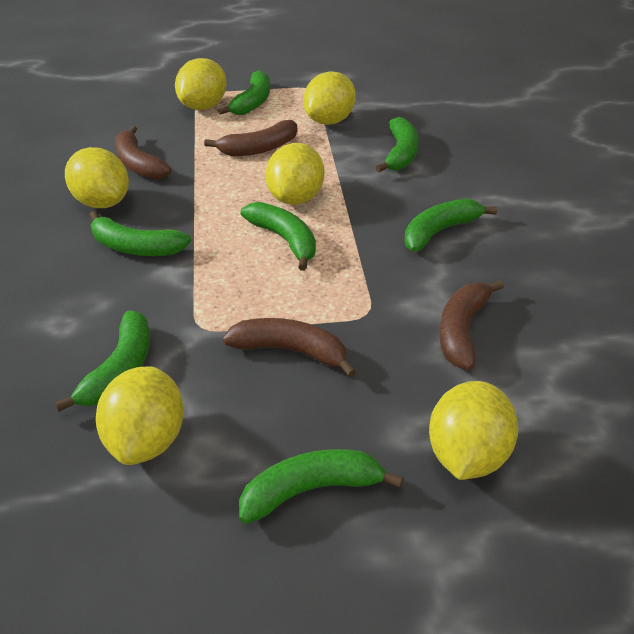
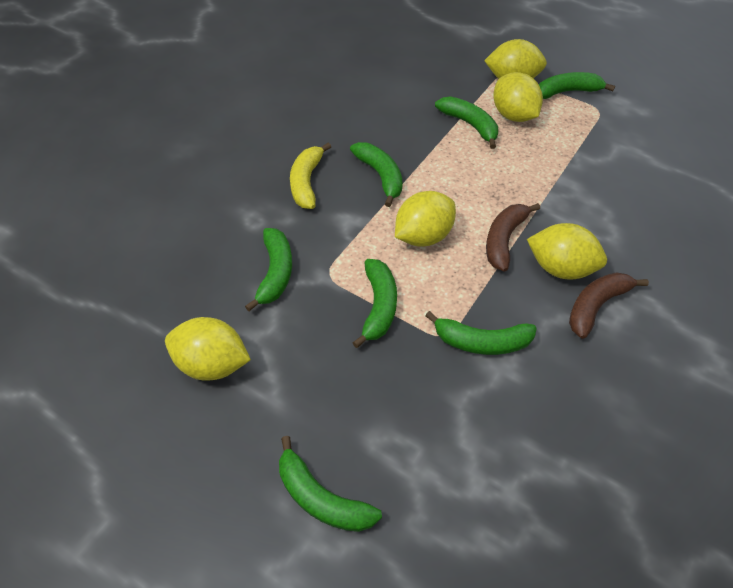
brown banana: [115,126,171,179] [204,120,297,156] [223,318,356,377] [439,280,504,370] = 4 -> [486,203,540,272] [569,272,649,339] = 2
yellow banana: none = 0 -> [290,143,331,209] = 1
yellow lemon: [65,147,129,208] [96,366,184,465] [175,58,227,110] [266,143,324,205] [303,72,356,125] [429,381,518,480] = 6 -> [165,317,251,381] [395,191,456,247] [484,39,547,79] [493,72,543,122] [527,223,607,280] = 5

